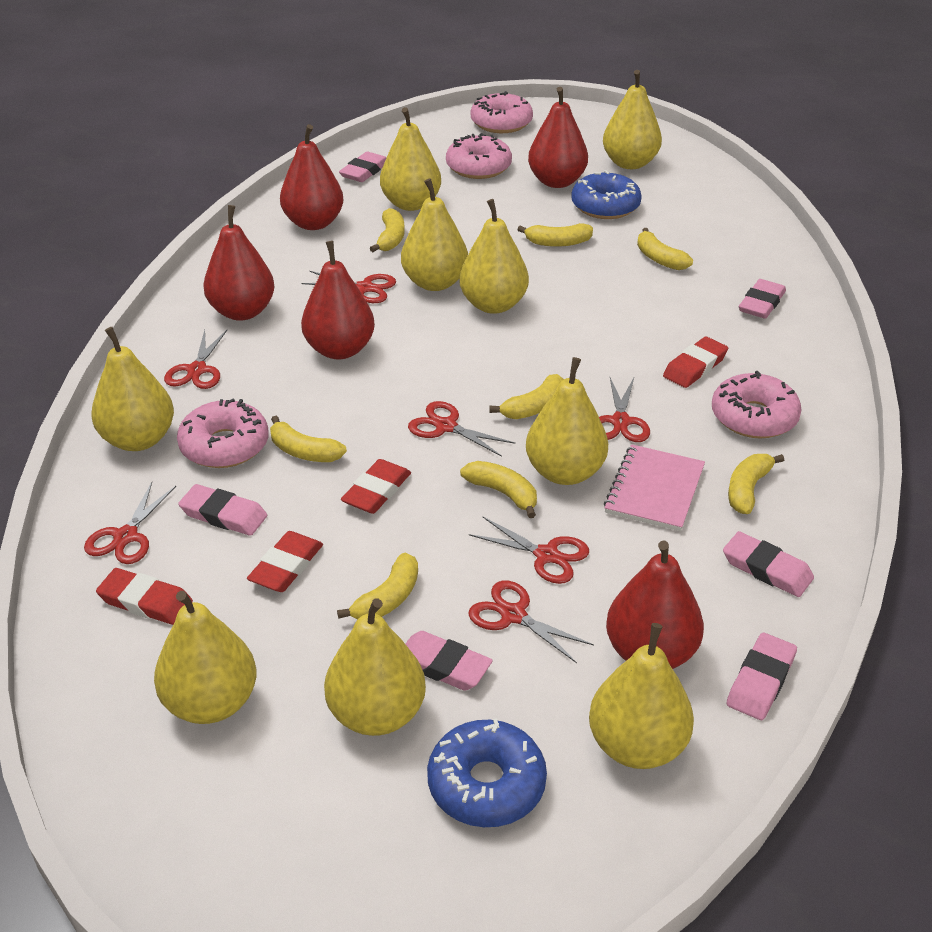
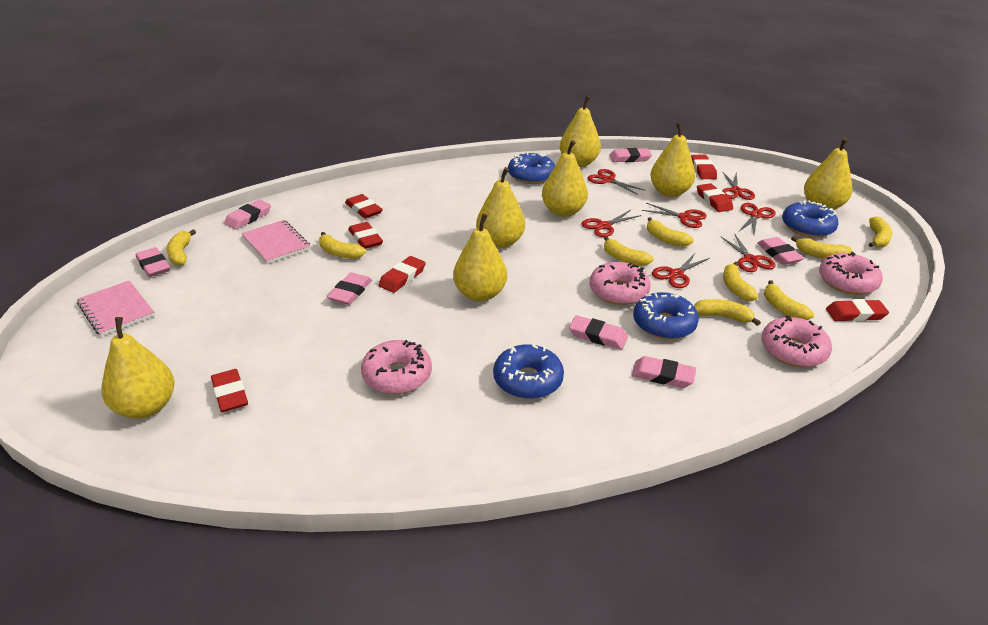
blue donut: [427,718,547,827] [571,170,642,219] = 2 -> [493,344,564,399] [508,153,555,184] [633,292,699,340] [782,200,838,238] = 4
pink eraser: [178,484,267,536] [339,152,386,182] [406,631,493,691] [723,531,814,597] [726,633,797,720] [739,279,786,319] = 6 -> [136,247,170,277] [224,200,271,230] [327,272,372,305] [569,315,628,350] [609,148,652,162] [632,356,696,388] [757,237,804,265] = 7
pink notebook: [604,444,705,531] = 1 -> [77,280,155,336] [241,220,310,264] = 2
red eraser: [96,568,193,625] [247,531,323,592] [341,459,411,514] [663,336,728,388] = 4 -> [211,369,248,412] [345,194,383,218] [348,222,383,249] [378,256,426,293] [691,155,717,179] [697,183,733,212] [826,299,889,322] = 7
red pear: [203,205,275,321] [280,124,343,230] [301,241,375,359] [528,87,588,188] [606,540,704,669] = 5 -> none = 0
yellow banana: [270,416,347,462] [337,553,418,619] [370,208,405,252] [460,461,537,518] [490,374,563,419] [517,223,593,247] [637,228,693,270] [728,454,784,514] = 8 -> [167,229,196,266] [319,232,366,259] [604,236,654,266] [647,217,694,247] [694,299,761,326] [723,262,758,301] [764,280,814,320] [791,236,852,259] [869,216,892,248] = 9
yellow pear: [91,327,174,451] [154,591,257,724] [324,598,426,736] [380,107,441,211] [401,178,468,291] [459,199,529,314] [526,357,608,485] [589,623,694,769] [603,70,662,169] = 9 -> [101,317,174,419] [453,214,507,302] [476,167,525,248] [542,140,588,217] [560,96,601,167] [650,122,695,197] [804,137,852,210] = 7

